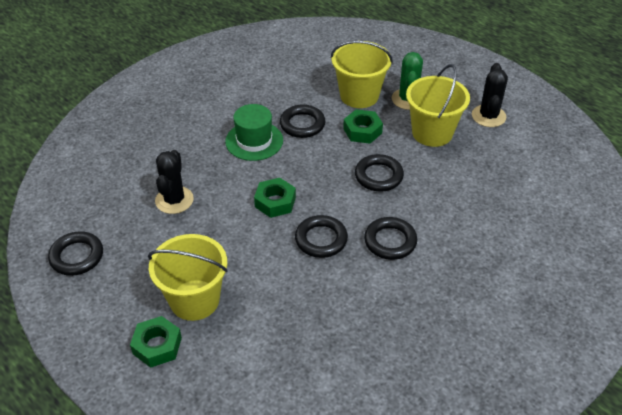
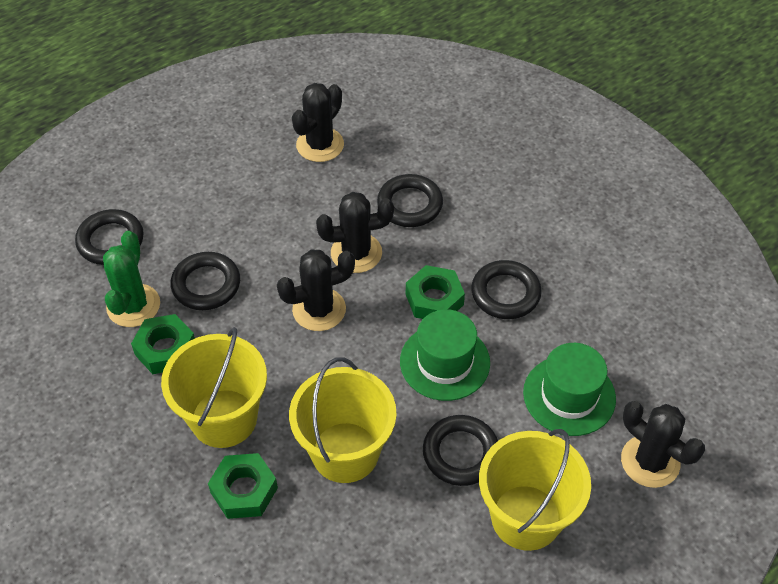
black cactus: [155,150,194,214] [472,63,508,127] = 2 -> [277,250,355,331] [292,83,344,162] [316,192,394,273] [621,401,705,488] = 4
green hat: [225,104,283,161] = 1 -> [400,309,490,401] [523,343,616,436] = 2

